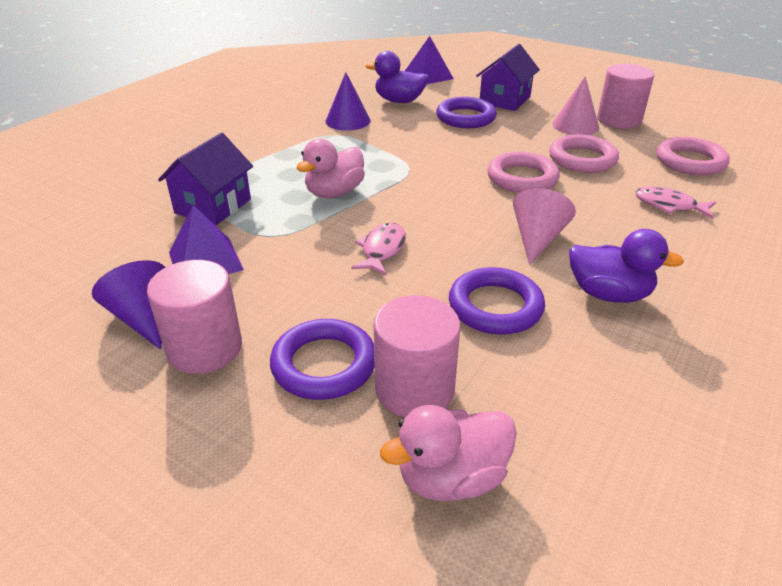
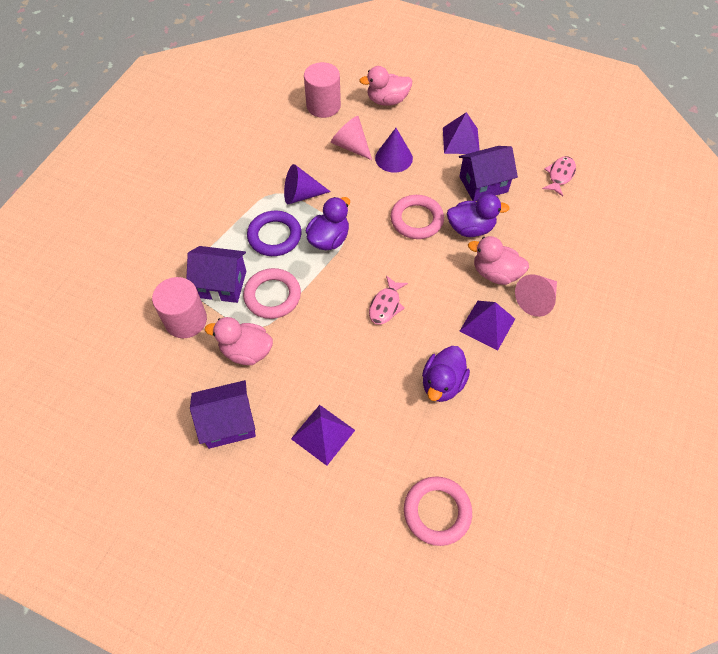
pink cylinder: [147,260,242,374] [374,295,460,417] [597,64,654,129] = 3 -> [152,277,207,338] [304,62,341,118] = 2
pink duck: [296,139,365,198] [380,405,517,501] = 2 -> [205,317,273,365] [359,66,412,106] [468,236,529,285] = 3
purple duck: [365,51,429,103] [569,229,684,303] = 2 -> [306,197,350,250] [422,346,470,402] [447,194,510,237] = 3
purple house: [158,133,253,226] [476,44,540,111] = 2 -> [186,246,246,303] [190,380,256,449] [459,146,518,201] = 3
purple pyramid: [169,205,244,274] [405,36,454,84] = 2 -> [291,405,355,466] [443,112,480,154] [459,301,515,351] = 3
purple ring: [270,319,375,400] [436,97,497,128] [449,267,545,335] = 3 -> [247,211,301,256] = 1

